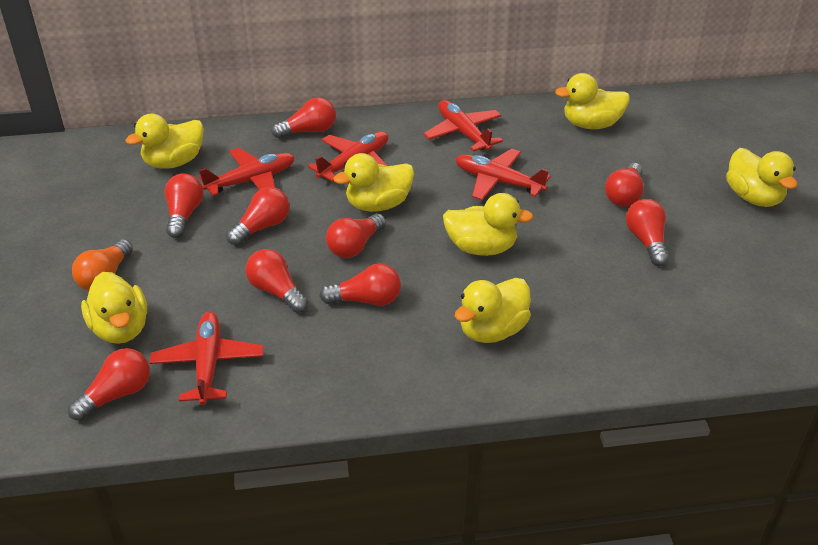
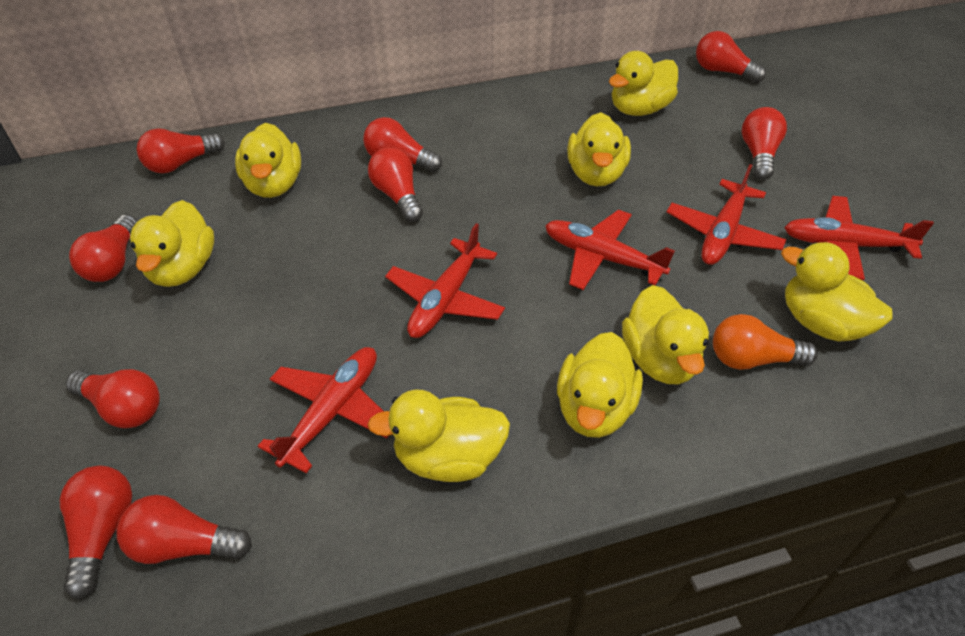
yellow duck: [81,272,147,344] [126,114,204,169] [333,153,414,212] [443,193,533,256] [455,278,531,343] [555,73,630,129] [726,148,797,207] = 7 -> [130,200,214,287] [235,123,301,198] [367,389,510,482] [557,332,643,438] [567,112,631,186] [609,51,678,116] [622,285,709,384] [781,242,893,342] = 8

